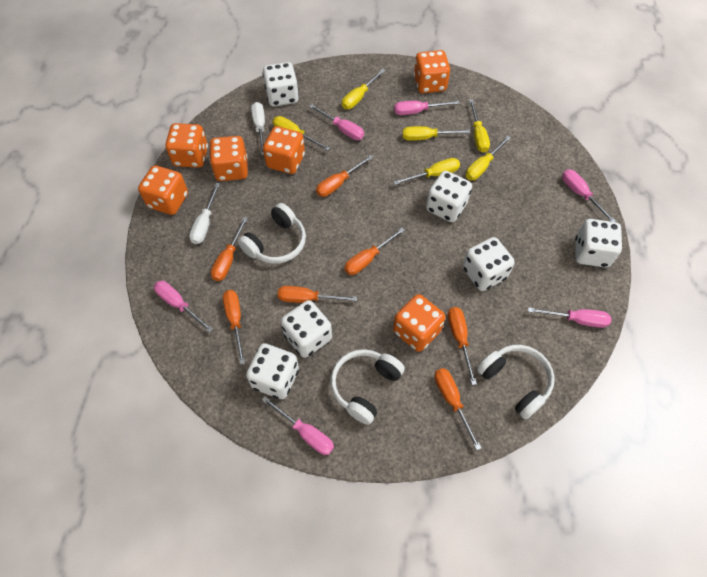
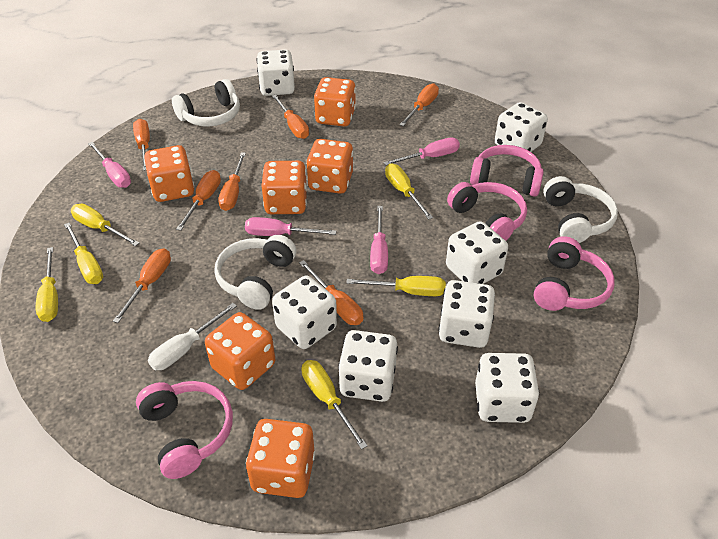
pink headphones: none = 0 -> [136,381,233,479] [447,182,527,241] [470,145,544,197] [534,236,615,311] = 4
pink screwdriver: [154,281,213,332] [262,396,334,455] [309,104,364,140] [394,101,460,115] [528,307,611,328] [562,169,616,222] = 6 -> [88,142,131,188] [245,217,336,236] [370,206,388,274] [384,137,460,165] = 4
white dice: [246,343,299,399] [262,62,299,107] [281,300,332,358] [426,171,472,222] [463,237,515,291] [575,219,622,268] = 6 -> [257,50,295,96] [272,276,337,349] [338,330,398,402] [438,280,495,348] [446,221,508,284] [475,353,539,423] [495,102,548,152] = 7
white screwdriver: [189,183,220,244] [251,102,265,155] = 2 -> [148,303,237,370] = 1

